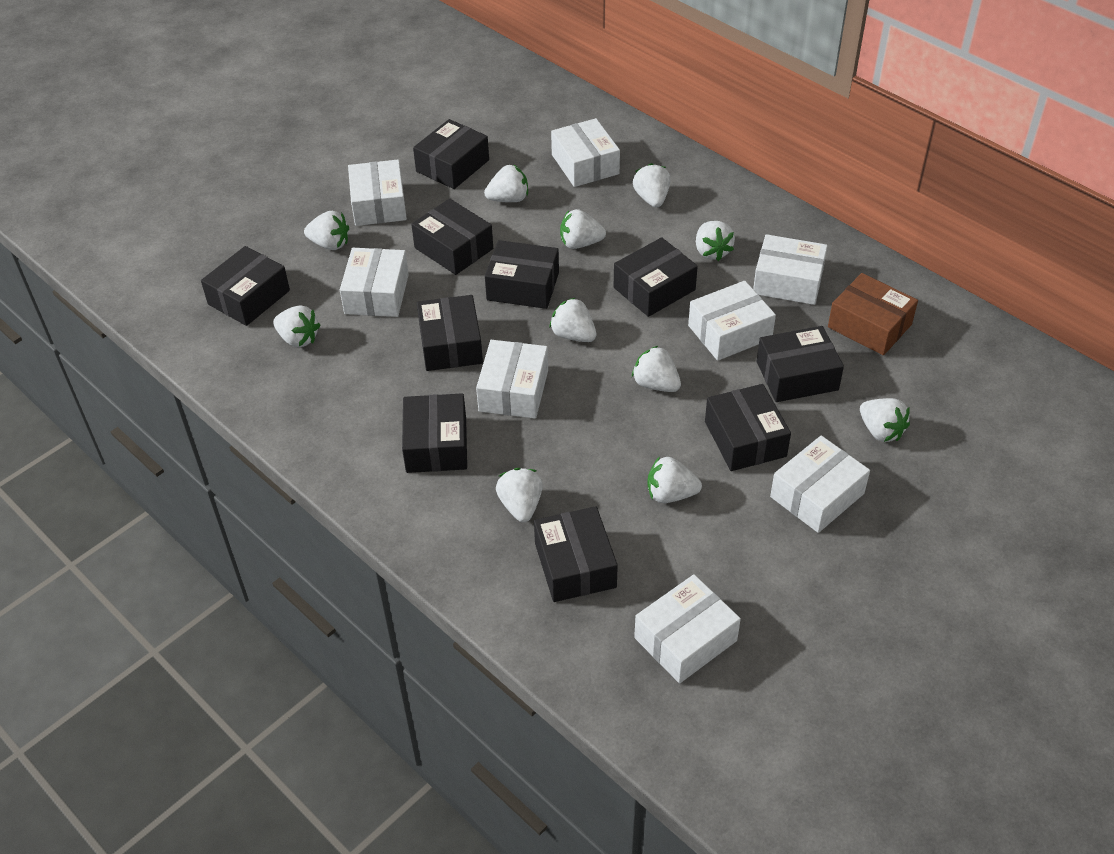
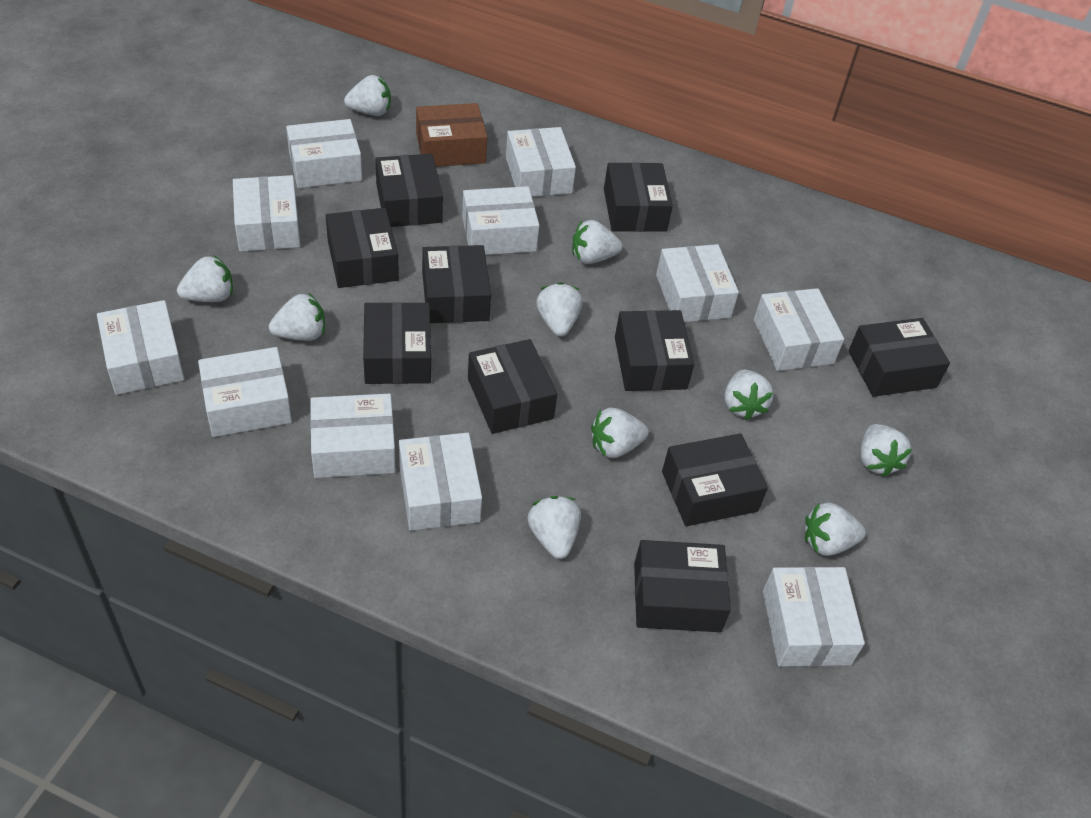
white box: [340,248,409,317] [348,160,407,226] [476,340,548,418] [551,118,620,187] [634,574,741,683] [688,281,776,361] [753,234,828,305] [770,436,870,533] = 8 -> [97,300,184,395] [198,347,292,437] [233,175,300,252] [286,119,362,188] [310,394,396,478] [399,432,482,531] [462,186,539,255] [506,127,576,197] [656,244,739,322] [754,288,844,371] [763,567,865,666] = 11
white strawberry: [273,305,320,348] [304,211,349,250] [484,164,528,202] [496,468,543,522] [549,297,596,342] [560,209,606,249] [632,346,681,392] [633,163,670,207] [647,456,702,503] [696,221,735,261] [860,398,910,442] = 11 -> [177,255,233,302] [269,293,325,341] [344,75,391,116] [528,496,581,559] [536,282,582,337] [572,220,622,264] [591,408,649,458] [725,370,773,420] [805,503,866,556] [860,424,912,477] = 10

